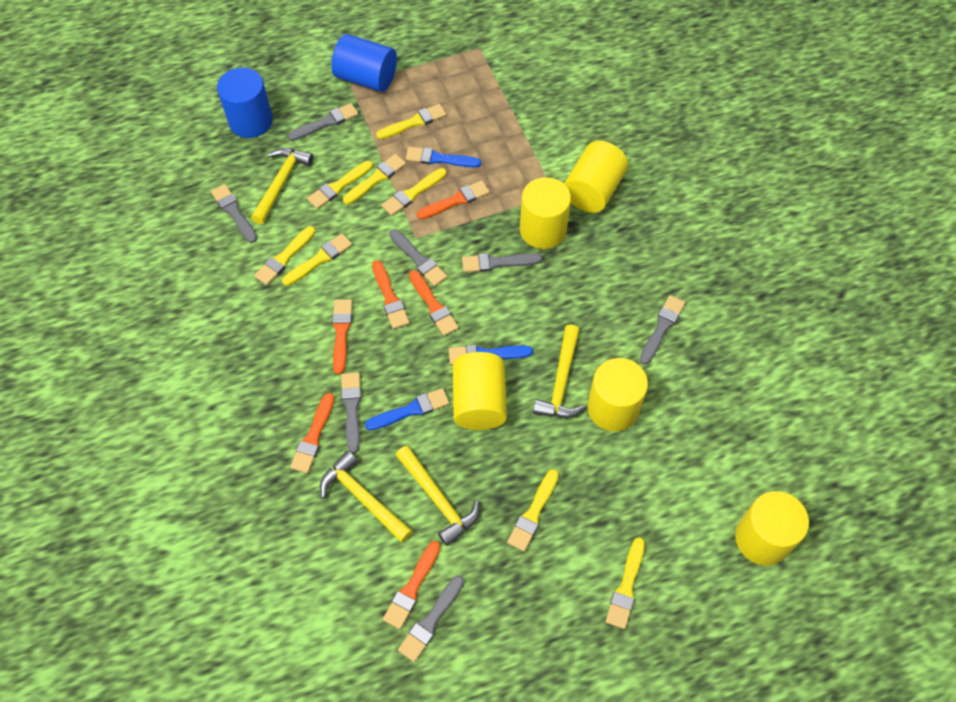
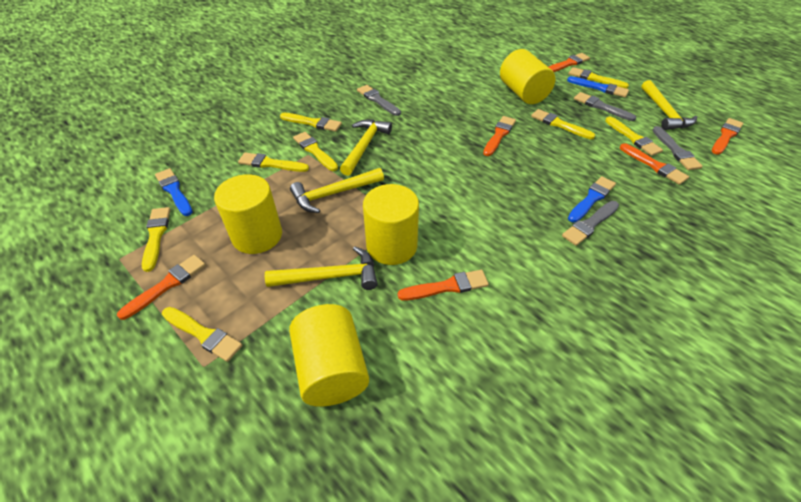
blue cylinder: [217,68,273,138] [331,34,397,92] = 2 -> none = 0
grey brush: [211,184,257,243] [288,103,358,141] [341,372,361,453] [389,229,447,286] [398,576,464,662] [462,253,542,272] [640,295,685,364] = 7 -> [357,85,401,116] [562,201,619,246] [574,92,636,121] [652,126,702,170] = 4
yellow cylinder: [453,352,507,430] [520,177,571,249] [564,141,628,213] [587,358,648,432] [735,491,809,565] = 5 -> [214,174,282,254] [289,304,369,407] [363,184,419,265] [500,49,556,104] = 4

